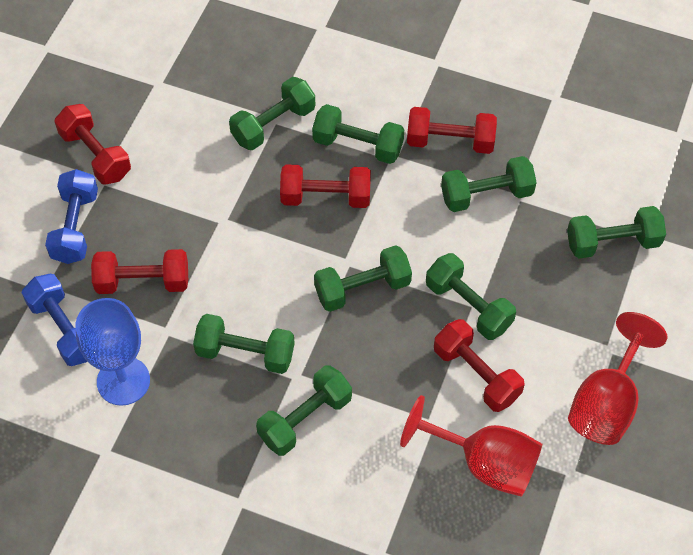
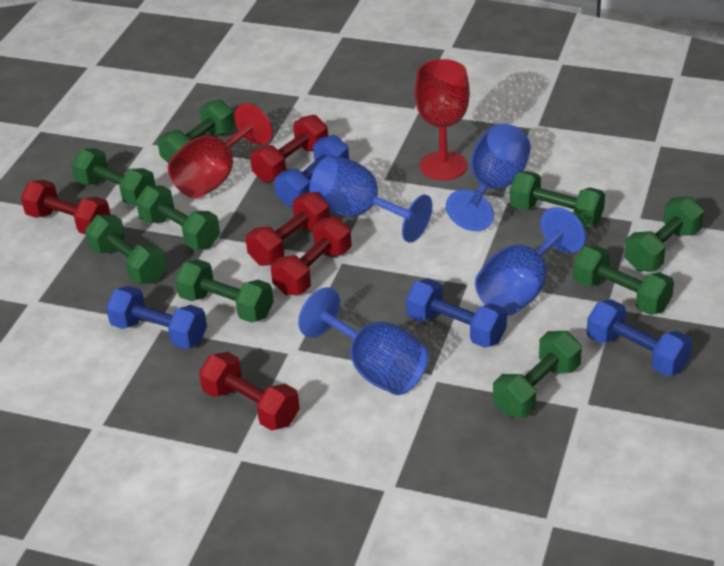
blue dumbbell: [22,274,87,366] [45,169,98,264] = 2 -> [106,286,207,349] [274,135,349,207] [406,279,507,348] [587,300,692,376] = 4
blue goblet: [76,298,150,406] = 1 -> [298,287,429,395] [309,155,432,243] [446,124,531,231] [475,207,586,316] = 4
green dumbbell: [193,314,295,374] [229,77,315,150] [256,365,352,456] [312,104,404,164] [314,245,412,312] [426,253,516,340] [441,156,537,212] [567,206,666,258] = 8 -> [71,148,156,206] [85,215,166,284] [136,185,220,250] [158,99,235,163] [175,259,274,323] [493,331,582,417] [510,171,605,227] [573,245,674,315] [625,196,704,271] = 9

